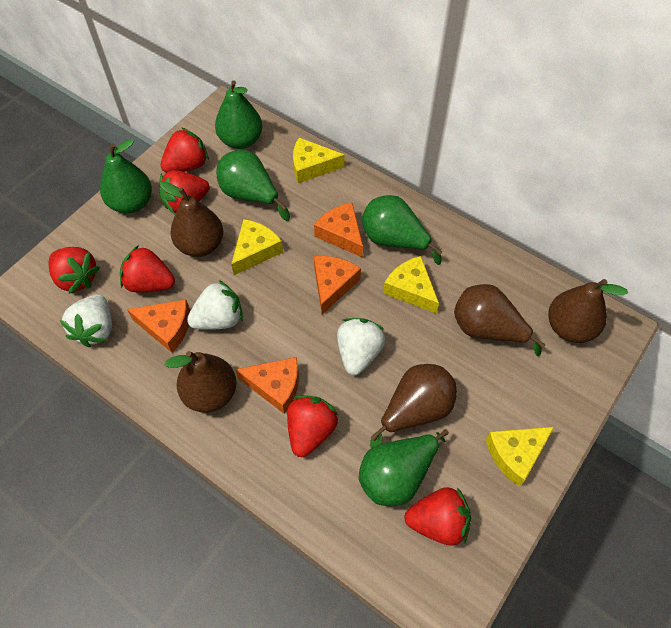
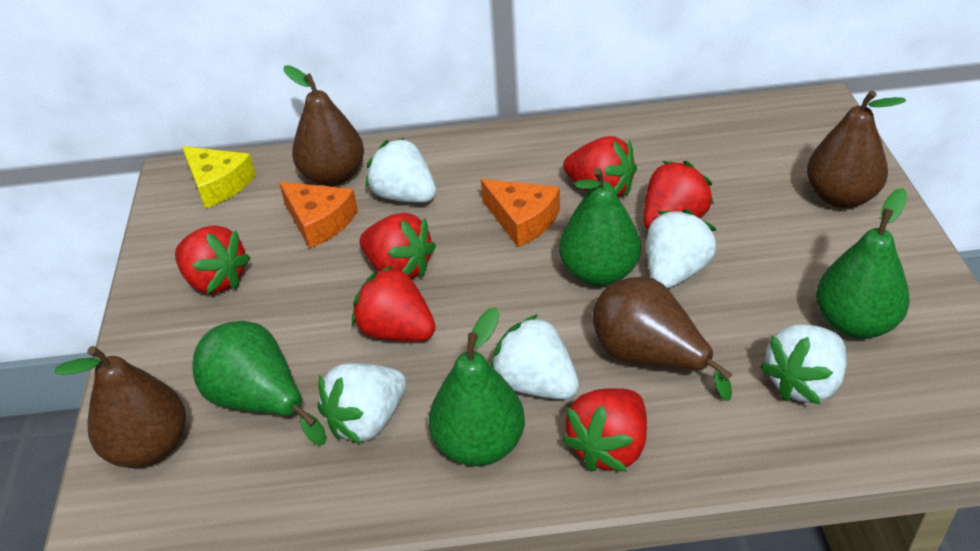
brown pear: [160,182,223,257] [165,351,237,413] [370,364,457,448] [454,284,546,357] [548,279,628,343] = 5 -> [54,346,186,468] [284,65,364,186] [593,277,732,401] [807,90,906,208] = 4
green pear: [100,139,152,213] [215,80,262,149] [216,150,290,221] [359,429,449,506] [362,195,442,265] = 5 -> [192,321,327,446] [429,307,525,466] [559,168,641,286] [816,188,910,339] = 4
orange cheese: [127,300,190,353] [236,357,299,414] [314,203,363,257] [314,256,361,315] = 4 -> [279,182,358,249] [481,179,560,247] = 2
white strawberry: [60,294,112,347] [187,280,243,330] [337,318,385,375] = 3 -> [317,363,406,444] [366,138,436,203] [491,314,579,399] [647,209,716,288] [760,324,847,404] = 5
yellow cheese: [231,219,283,275] [293,138,345,183] [383,256,439,313] [486,427,554,487] = 4 -> [182,146,256,209] = 1

